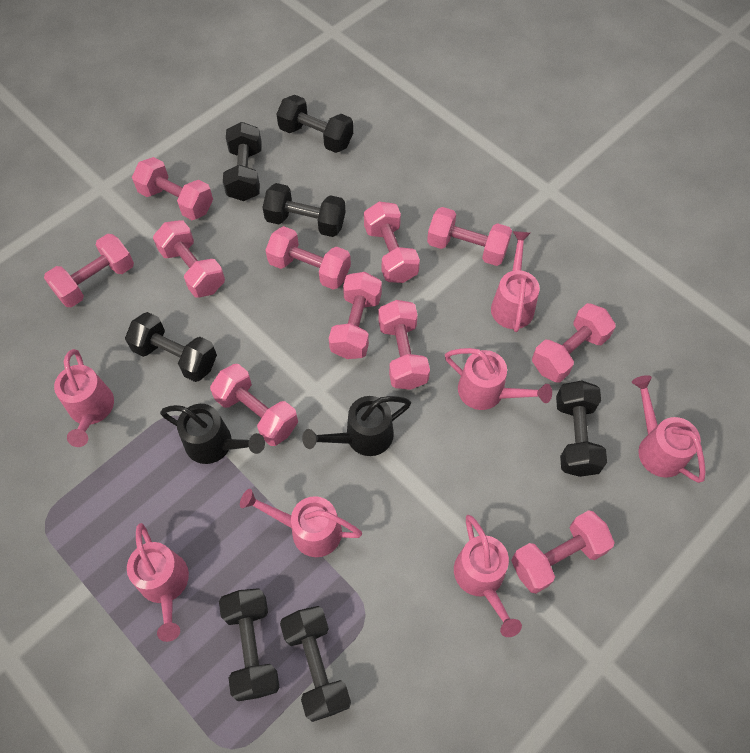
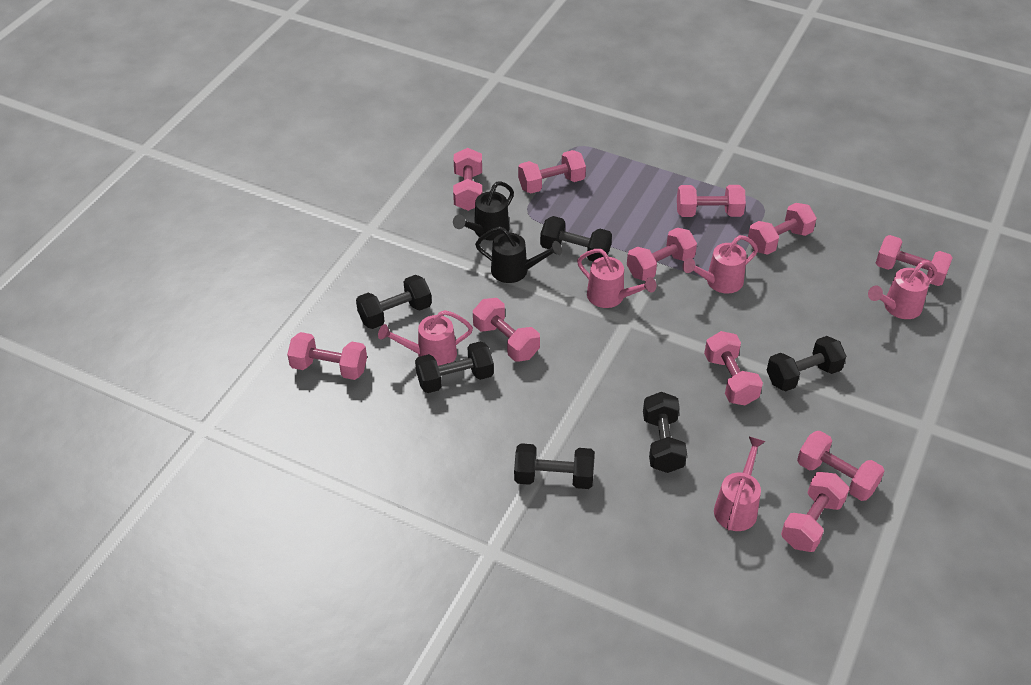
black dumbbell: [125,312,217,382] [219,588,279,701] [223,122,262,201] [262,183,345,237] [277,95,353,153] [280,606,351,722] [556,380,607,477] = 7 -> [356,275,432,329] [415,341,494,393] [514,443,595,489] [540,216,612,261] [643,392,687,473] [767,336,846,391] = 6
pink watering can: [54,349,114,447] [127,523,189,642] [240,489,362,557] [445,348,552,410] [454,515,522,637] [491,231,540,332] [632,375,706,483] = 7 -> [378,310,473,366] [577,249,656,308] [682,235,758,294] [714,437,765,531] [868,260,937,319] = 5

